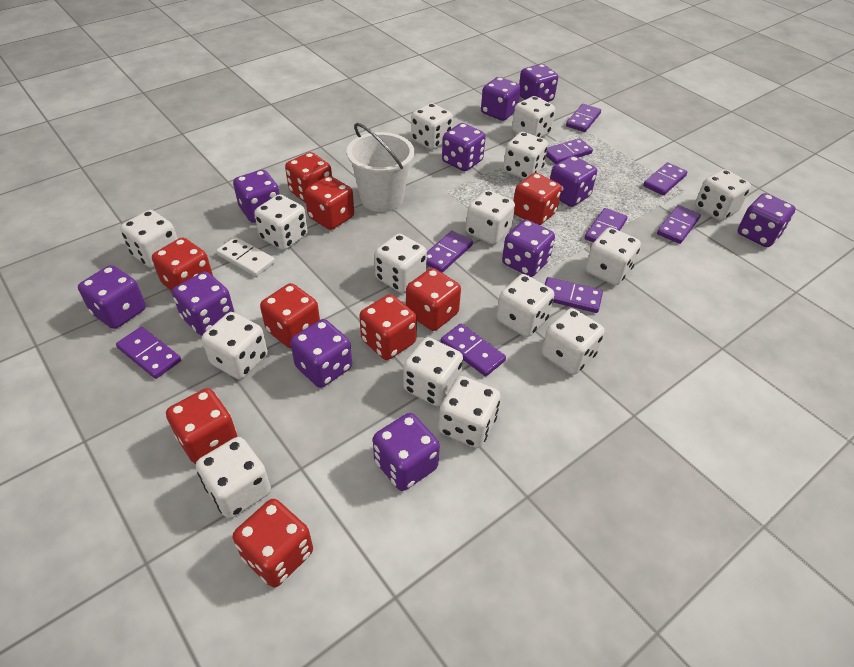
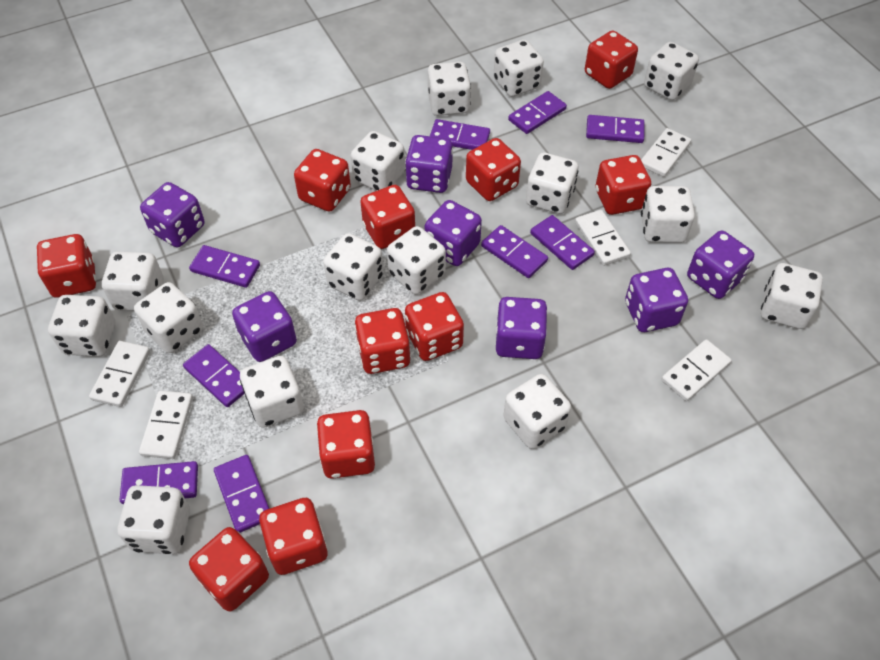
purple dice: [78,265,146,329] [172,272,234,336] [233,170,280,223] [290,319,352,388] [373,413,440,491] [442,123,486,171] [481,77,521,121] [502,219,555,277] [519,64,558,102] [550,156,597,207] [738,193,796,247] = 11 -> [140,182,204,247] [232,291,297,362] [405,135,453,193] [425,200,482,266] [496,297,548,359] [625,268,688,332] [687,231,754,299] = 7
red dice: [152,237,213,291] [166,388,238,464] [233,499,313,588] [260,283,320,348] [285,152,332,203] [305,176,354,230] [359,294,417,360] [406,268,461,331] [513,173,562,225] = 9 -> [37,234,96,298] [189,527,269,611] [259,498,328,575] [294,149,351,212] [317,410,375,479] [355,308,411,374] [360,185,415,249] [405,292,464,361] [466,138,521,201] [585,31,638,89] [595,155,651,215] = 11
white bucket: [347,123,414,212] = 1 -> none = 0
white domino: [216,237,275,277] = 1 -> [89,341,150,407] [139,391,193,459] [575,210,631,266] [641,128,691,177] [661,339,732,401] = 5

